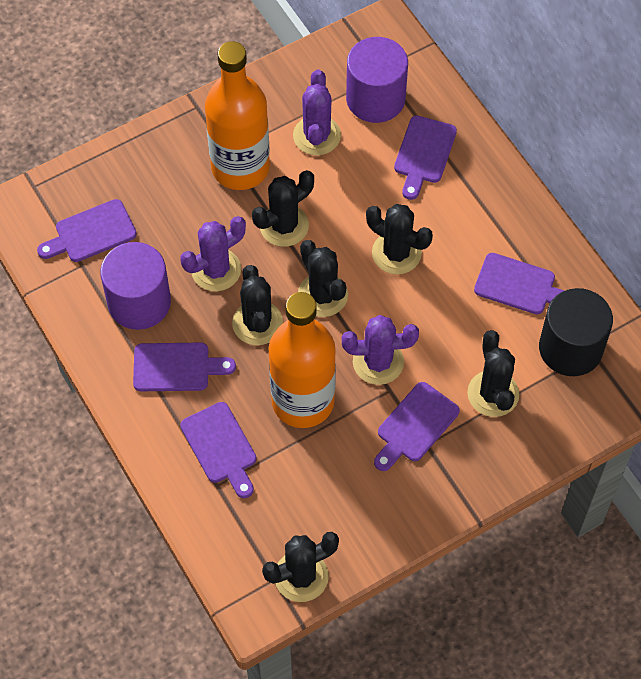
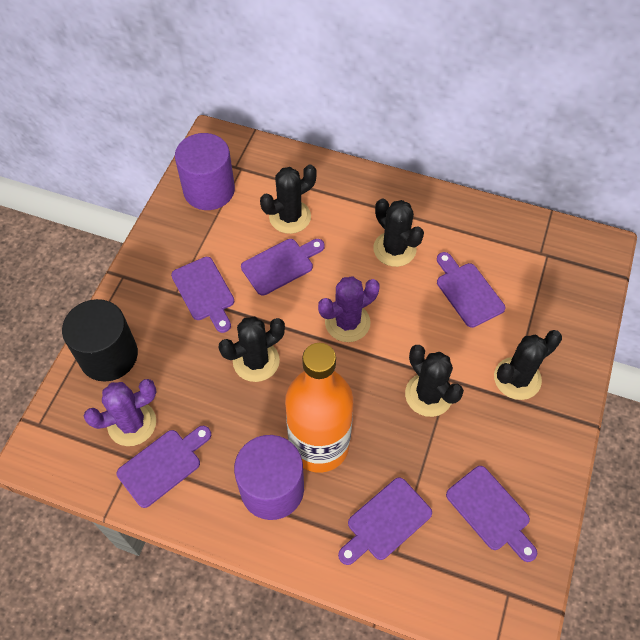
black cactus: [232,265,283,345] [252,170,314,247] [262,532,339,602] [298,240,348,317] [366,204,433,274] [467,330,519,417] = 6 -> [218,316,285,382] [260,164,317,234] [373,198,424,267] [405,345,464,417] [494,330,562,400] = 5
orange bottle: [205,41,270,190] [268,292,336,428] = 2 -> [285,343,353,473] = 1
purple cactus: [180,216,246,291] [293,70,341,155] [342,315,419,385] = 3 -> [84,379,157,446] [318,276,380,342] = 2

